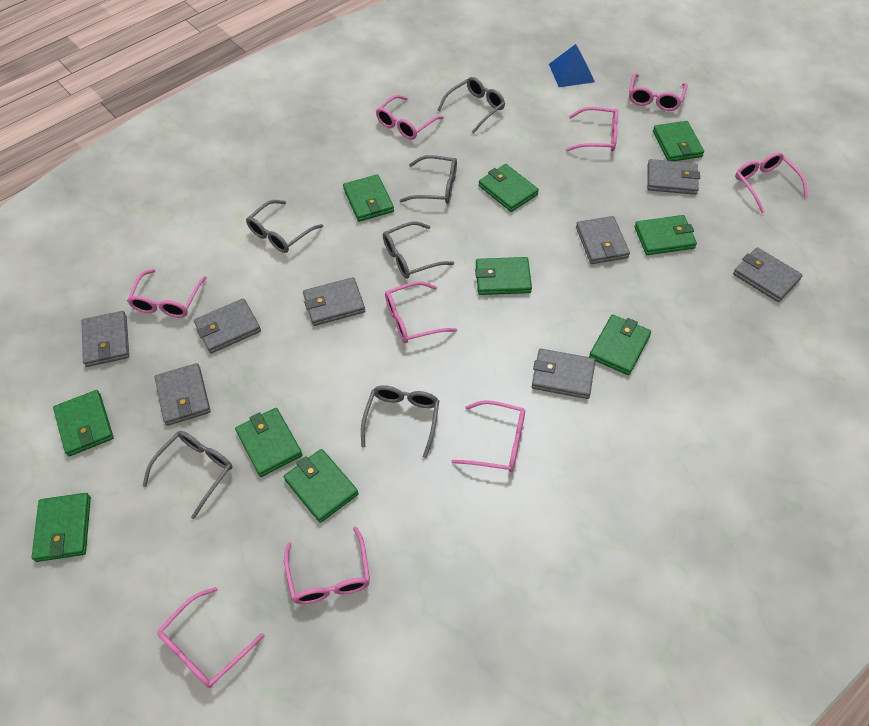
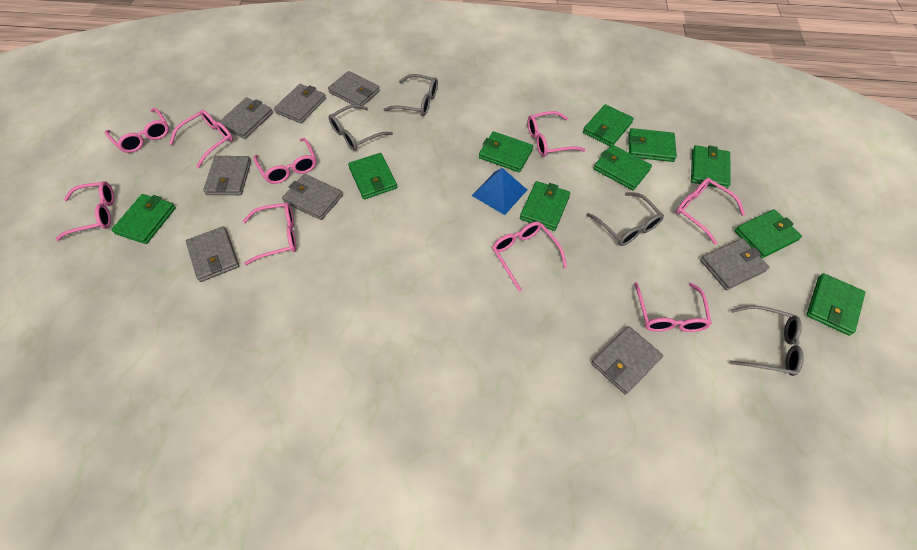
grey glasses: [143,431,233,519] [246,200,323,253] [361,385,439,458] [383,222,454,279] [399,155,457,204] [438,77,505,134] = 6 -> [328,104,393,150] [383,74,438,116] [586,192,664,246] [730,305,804,376] = 4

